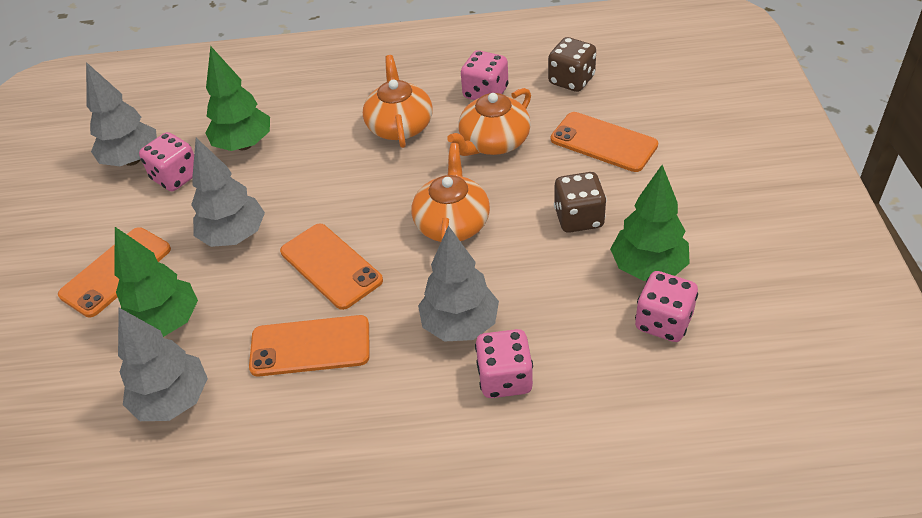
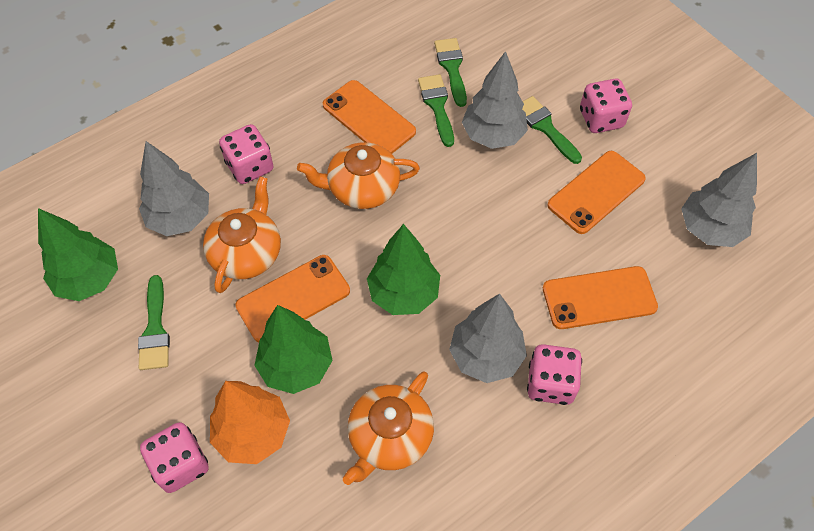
brown dice: [548,37,596,92] [554,172,607,233] = 2 -> none = 0
green brush: none = 0 -> [138,275,170,370] [418,74,454,147] [434,38,467,107] [522,96,582,164] = 4
orange tree: none = 0 -> [210,381,290,464] = 1

